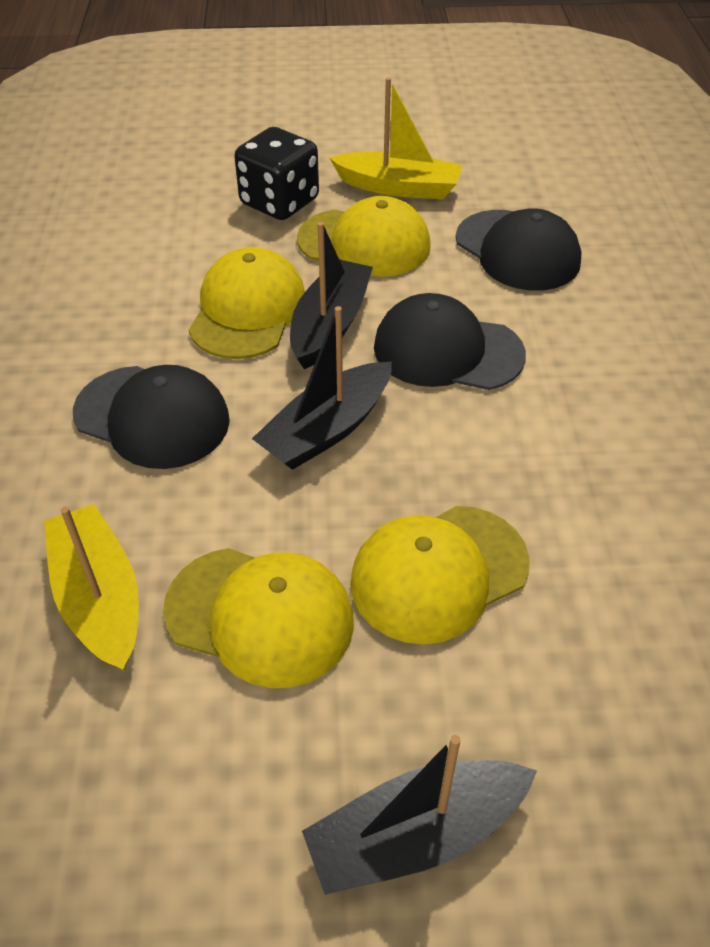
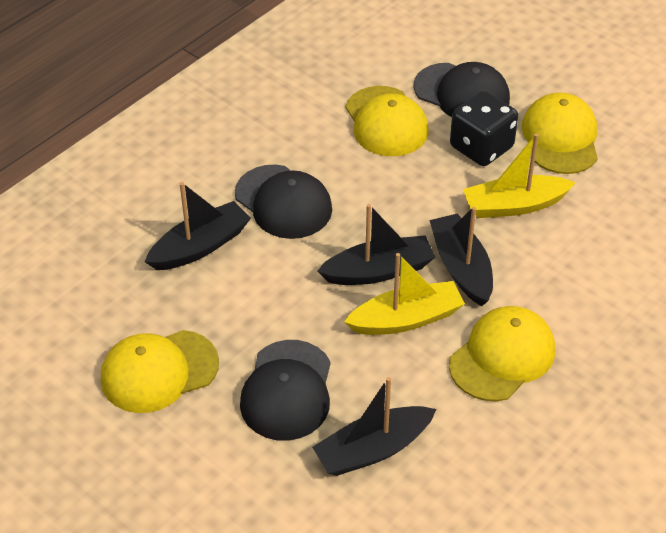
black boat: [252,306,392,470] [290,222,373,370] [302,735,537,895] = 3 -> [145,182,251,270] [312,377,436,476] [317,204,435,285] [430,207,493,306] = 4

